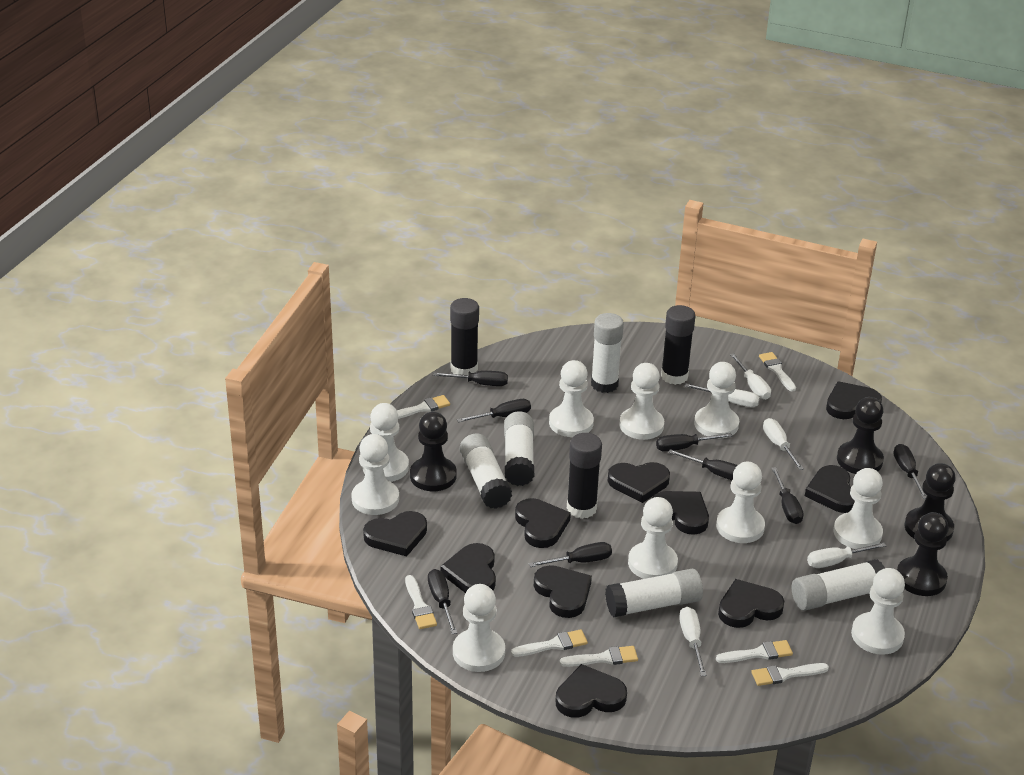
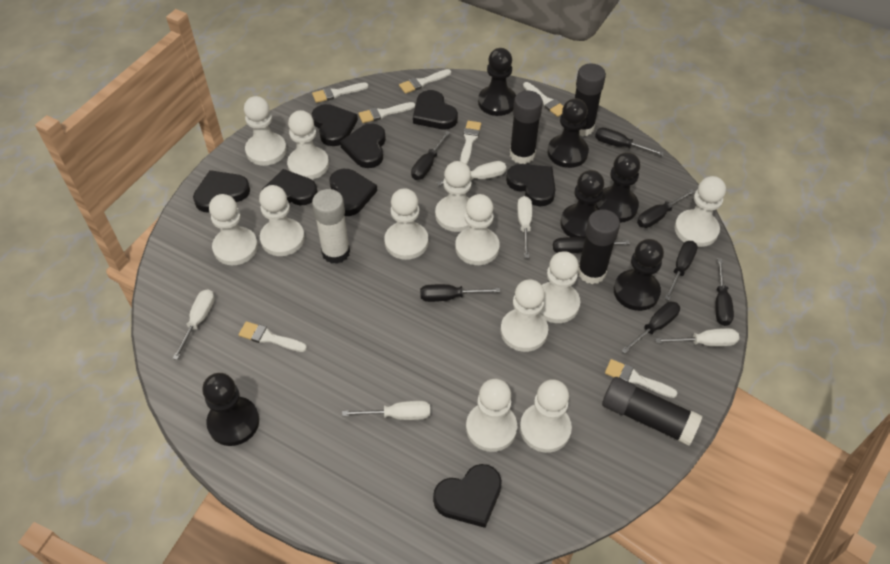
black glue stick: [450,298,479,375] [567,433,602,519] [661,305,695,385] = 3 -> [510,91,543,164] [575,63,606,137] [577,209,620,284] [602,377,703,446] = 4
black heart: [363,511,427,557] [441,543,496,593] [515,498,571,548] [534,565,592,618] [556,664,627,718] [608,462,670,503] [652,491,709,535] [718,579,784,628] [805,465,855,513] [826,381,882,419] = 10 -> [193,170,250,213] [260,169,317,205] [312,104,358,146] [329,169,377,216] [340,123,386,168] [413,90,458,129] [433,464,502,528] [506,164,556,206] = 8
black pawn: [410,412,457,491] [837,397,884,474] [897,512,949,596] [905,463,956,541] = 4 -> [202,373,259,446] [478,48,516,116] [547,98,589,168] [561,170,604,239] [595,152,640,223] [614,239,664,311] = 6
white glue stick: [460,433,512,509] [504,411,534,486] [591,313,624,393] [605,569,703,618] [792,559,885,611] = 5 -> [312,189,350,264] = 1
white pawn: [352,434,399,515] [363,403,409,482] [453,584,505,672] [549,360,594,437] [619,363,664,440] [628,497,678,579] [694,362,739,438] [716,462,765,543] [833,468,883,549] [851,568,905,655] = 10 -> [209,194,258,265] [244,96,287,166] [259,185,305,256] [287,110,329,180] [384,188,428,260] [435,161,471,232] [455,194,500,265] [466,379,517,452] [500,280,548,352] [520,379,572,453] [540,251,580,323] [674,176,726,247] = 12

